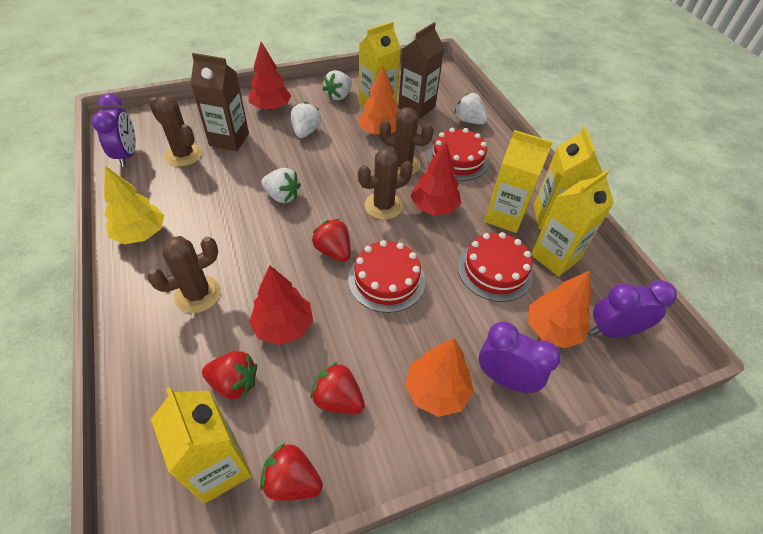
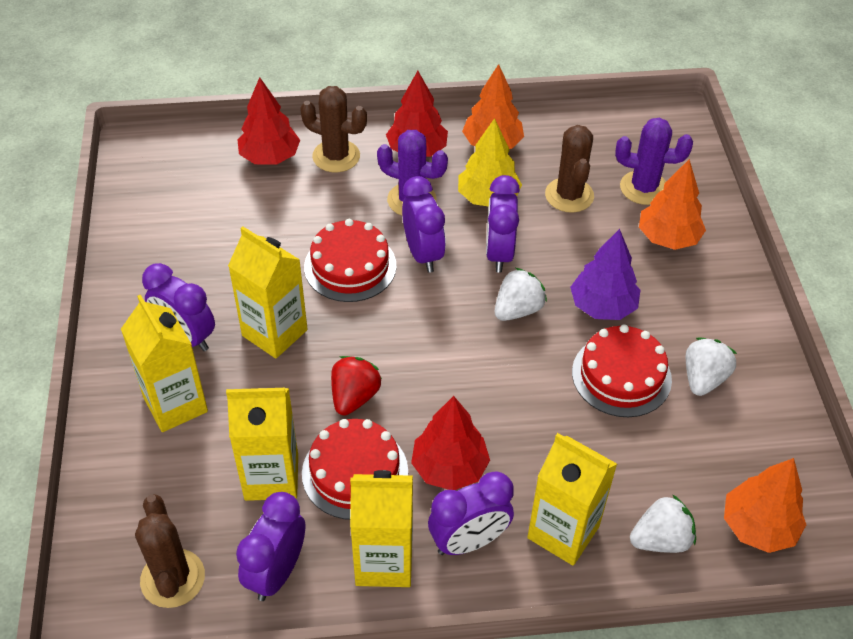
brown cactus: [147,236,221,313] [149,96,202,166] [358,148,413,220] [379,107,434,175] = 4 -> [135,494,205,608] [300,86,367,172] [545,125,594,213] = 3
brown carton: [191,53,249,151] [398,22,444,119] = 2 -> none = 0
purple cactus: none = 0 -> [377,130,448,216] [615,118,693,205] = 2
purple clock: [91,93,136,167] [479,322,561,393] [590,280,677,338] = 3 -> [142,263,215,351] [236,492,305,601] [402,176,446,273] [428,471,514,555] [486,175,520,273] = 5
purple tree: none = 0 -> [570,229,640,320] = 1
red strawberry: [202,351,257,400] [260,443,323,501] [310,362,365,414] [312,219,351,262] = 4 -> [331,356,382,415] = 1
white strawberry: [261,168,301,203] [291,102,321,138] [323,70,352,100] [454,93,488,124] = 4 -> [495,268,547,321] [630,494,696,553] [686,337,737,396] = 3

